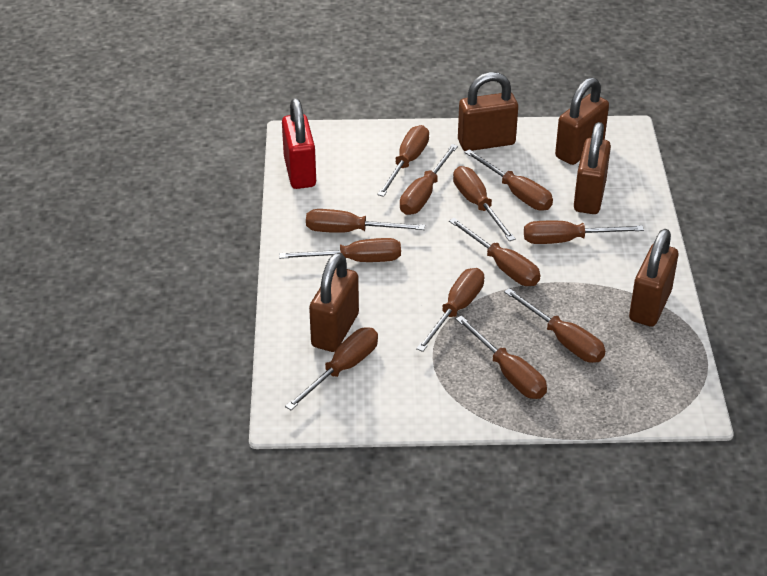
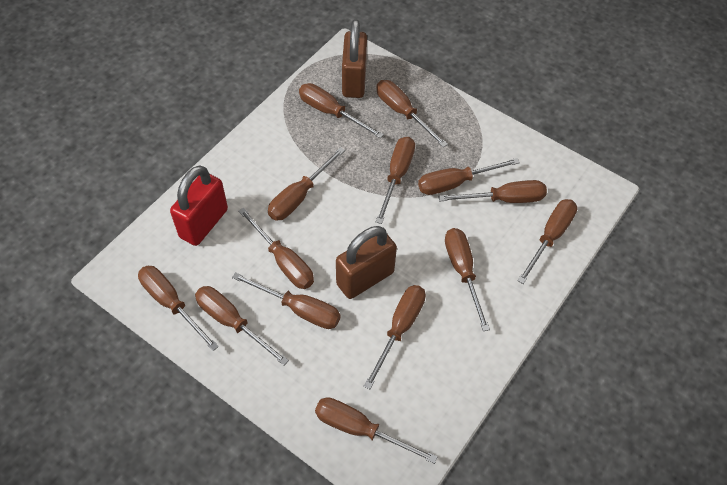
brown padlock: [309,253,359,352] [458,72,518,151] [555,77,609,165] [574,122,611,214] [629,229,678,327] = 5 -> [336,226,397,299] [342,19,367,98] = 2
brown screwdriver: [279,238,401,262] [285,327,378,410] [306,209,425,233] [377,125,429,197] [400,144,458,215] [416,268,484,352] [449,218,540,286] [453,166,516,241] [456,315,547,399] [465,149,553,211] [504,288,605,363] [524,221,644,244] = 12 -> [138,266,219,351] [195,286,289,366] [232,272,341,329] [238,208,314,289] [268,147,345,221] [299,83,384,139] [315,397,437,464] [364,285,426,389] [376,80,448,147] [376,137,415,224] [418,158,520,195] [438,180,547,203] [445,228,490,331] [517,199,578,284] = 14

